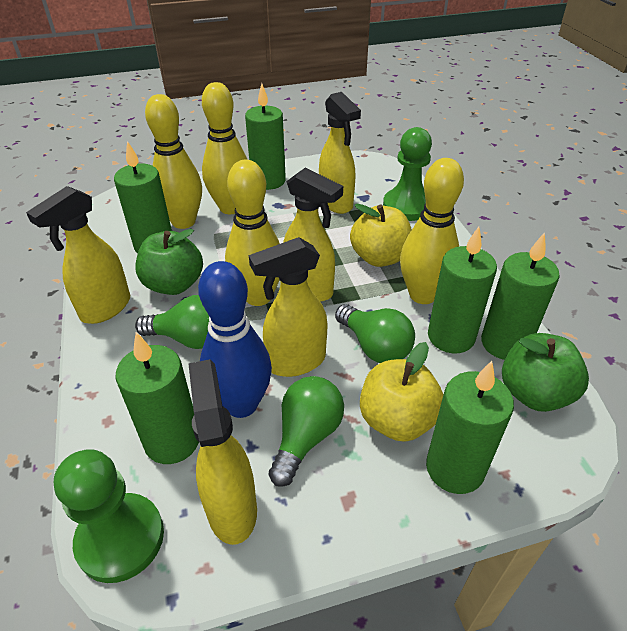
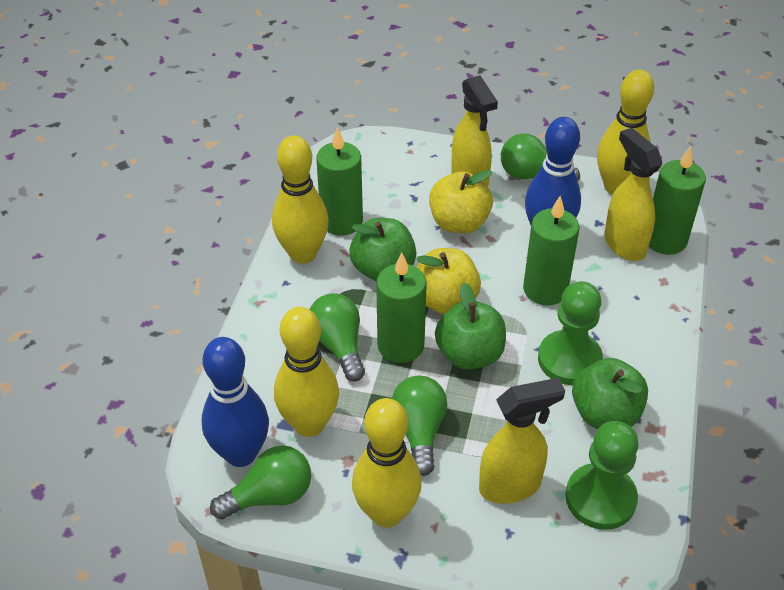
blue bowling pin: [198,261,272,418] = 1 -> [202,337,269,467] [525,117,581,225] = 2
green apple: [135,229,203,295] [502,333,589,412] = 2 -> [349,218,416,281] [435,283,506,370] [572,358,648,429] = 3
green candle: [114,141,172,254] [116,332,199,464] [245,83,286,190] [426,361,514,494] [428,227,497,353] [481,232,560,360] = 6 -> [316,127,363,236] [376,253,427,363] [523,196,579,305] [649,146,706,255] = 4
green light bulb: [135,295,209,349] [269,376,344,487] [335,304,415,363] = 3 -> [210,445,311,520] [309,293,365,382] [392,376,447,476] [501,133,580,181] = 4
yellow spray bottle: [26,186,130,324] [188,359,257,545] [249,237,328,377] [283,167,343,302] [319,92,361,214] = 5 -> [451,75,498,186] [479,378,565,504] [604,128,662,261] = 3

